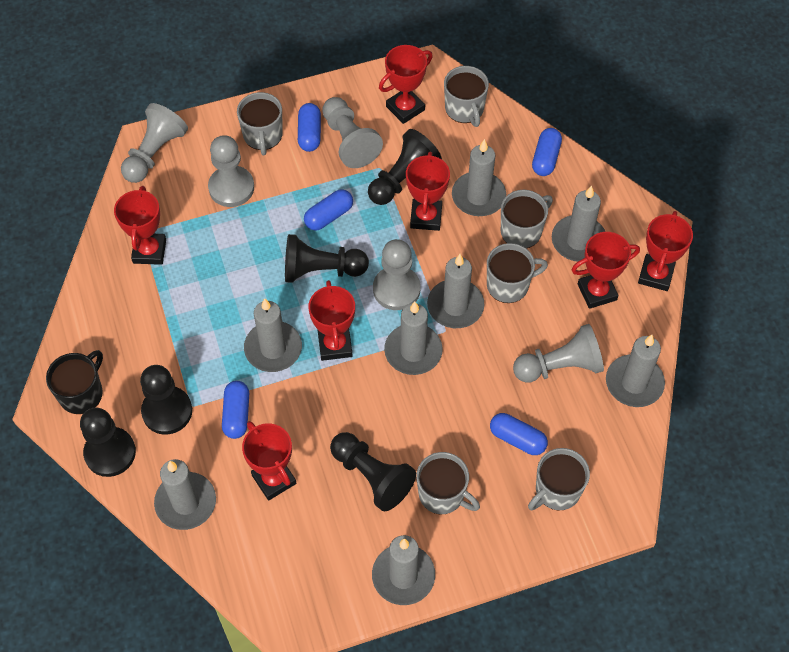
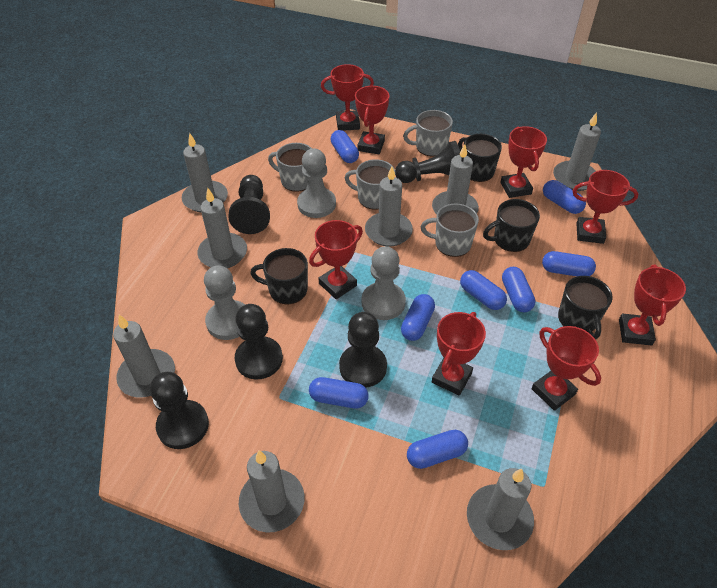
black mug: [46,350,103,414] = 1 -> [250,248,308,304] [458,134,502,182] [483,199,540,252] [558,276,613,339] = 4
blue capsule: [222,381,249,439] [298,103,321,152] [304,189,353,231] [490,413,548,455] [532,128,562,176] = 5 -> [309,377,369,409] [330,130,359,163] [401,294,435,341] [407,430,468,469] [460,270,507,310] [502,267,535,312] [542,251,596,276] [543,180,586,214] = 8
grey mug: [237,92,283,156] [416,452,480,514] [444,66,489,127] [487,243,548,303] [501,190,553,248] [528,448,590,510] = 6 -> [268,143,312,192] [345,159,395,210] [403,110,453,157] [421,203,479,257] = 4
grey pawn: [121,103,188,183] [208,135,254,207] [322,97,383,168] [373,239,421,310] [513,324,604,383] = 5 -> [204,265,245,340] [297,149,336,218] [362,246,406,320] = 3
red trophy: [114,186,166,265] [242,421,296,500] [308,280,355,361] [379,45,433,124] [406,152,450,231] [572,232,640,309] [638,211,693,291] = 7 -> [309,220,363,299] [321,64,374,131] [355,86,389,154] [432,312,486,396] [500,126,547,198] [531,326,601,411] [573,170,638,244] [619,265,686,346] = 8

